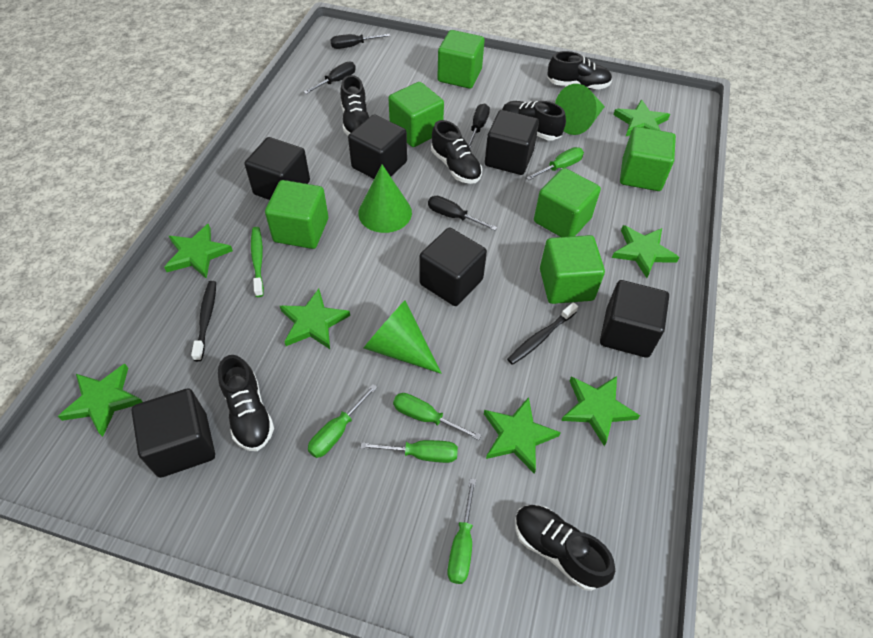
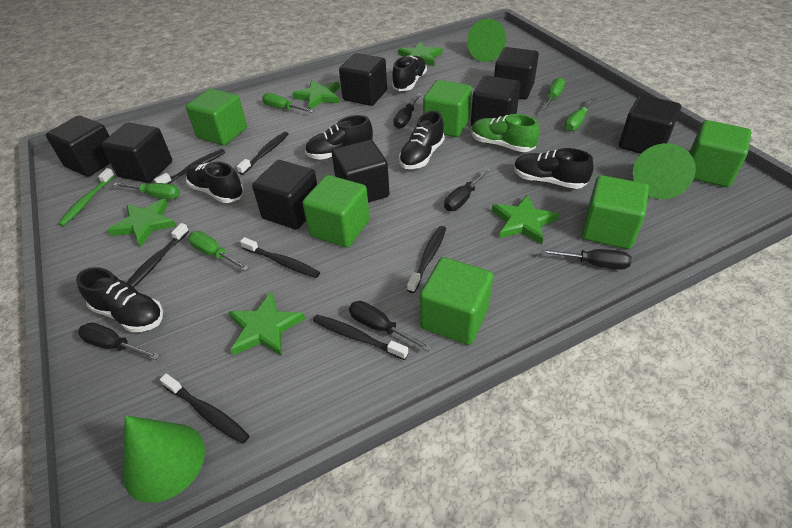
black cube: [131,388,215,478] [245,137,310,200] [348,114,407,179] [419,228,487,306] [485,110,539,175] [600,280,669,358] = 6 -> [46,116,110,177] [101,123,172,183] [252,160,317,230] [332,140,390,203] [339,53,387,106] [471,75,521,126] [494,47,539,100] [619,95,681,154] = 8
black screwdriver: [304,61,356,94] [330,34,390,49] [428,196,497,231] [468,103,490,148] = 4 -> [78,323,160,360] [349,301,431,351] [393,93,422,129] [444,168,491,211] [541,249,632,269] = 5
black toothbrush: [191,281,216,361] [507,302,578,365] = 2 -> [127,223,189,288] [154,149,225,184] [160,374,250,444] [237,132,289,175] [240,237,320,278] [313,315,408,360] [407,226,446,293] = 7
green shoe: none = 0 -> [471,114,540,152] = 1
green star: [58,364,143,437] [164,224,233,279] [280,289,350,349] [484,397,561,473] [561,376,640,446] [612,225,680,278] [613,99,670,136] = 7 -> [107,198,176,247] [228,291,305,356] [292,80,340,109] [398,41,443,66] [492,195,559,244] = 5

